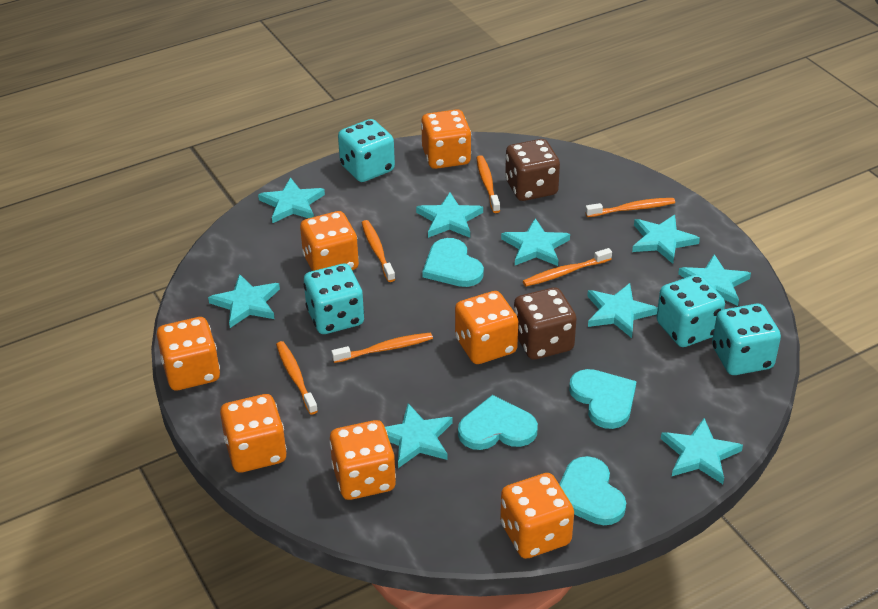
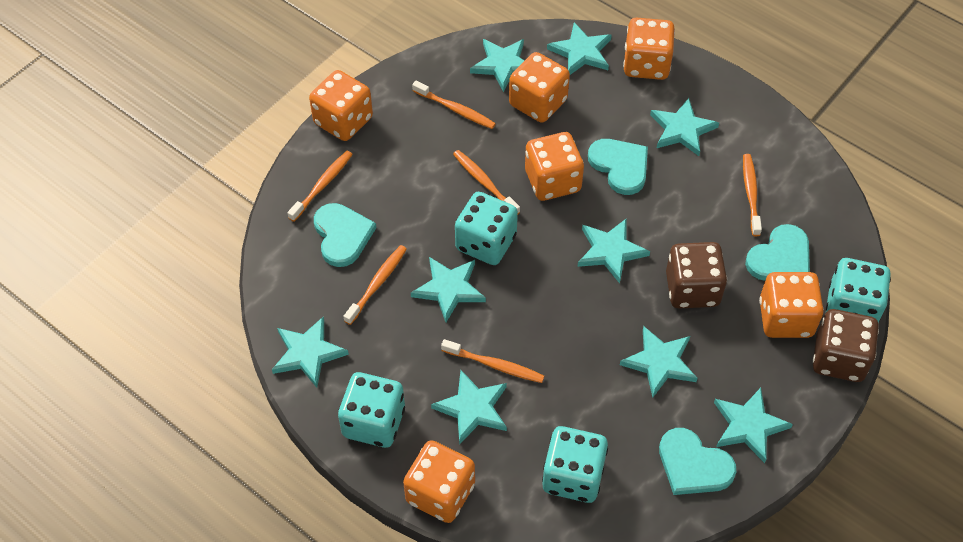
orange dice: [157,317,220,390] [220,394,287,473] [300,211,359,271] [329,420,396,500] [421,109,471,169] [455,291,518,364] [500,473,574,559] = 7 -> [309,70,373,141] [403,440,475,523] [509,52,570,123] [525,132,584,201] [623,18,675,80] [759,272,824,338] = 6

